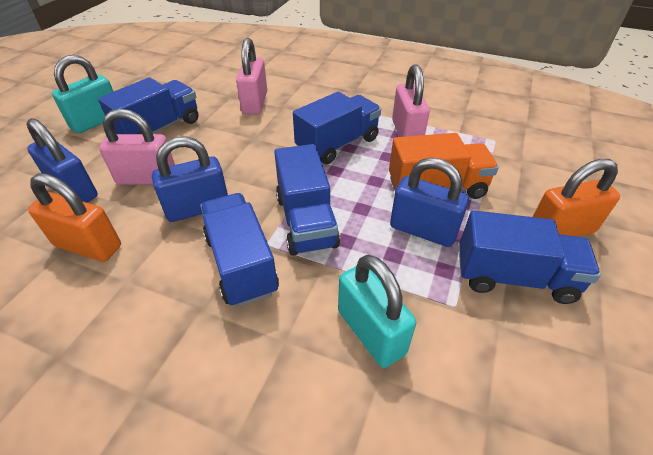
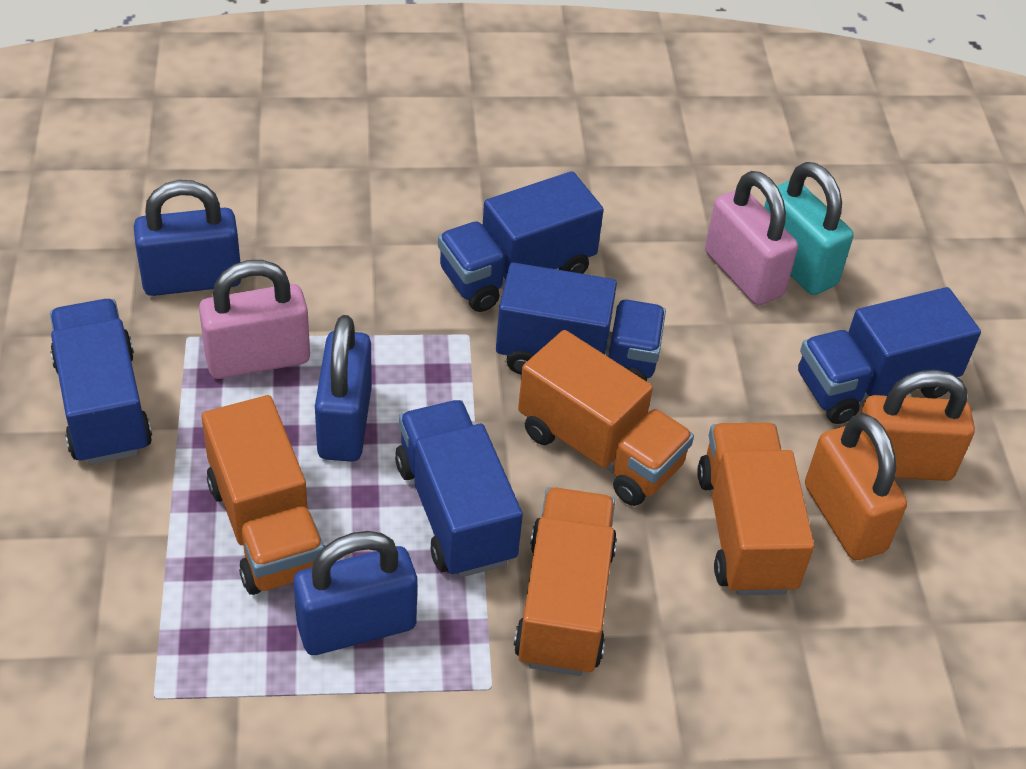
orange truck: [389,133,499,199] = 1 -> [202,395,325,595] [514,487,617,676] [518,330,694,506] [697,423,814,596] = 4
pink padlock: [99,109,175,185] [236,38,267,114] [392,64,430,137] = 3 -> [199,260,310,379] [705,171,798,305] = 2
turquoise padlock: [52,55,114,133] [338,255,416,368] = 2 -> [764,162,854,295] = 1

